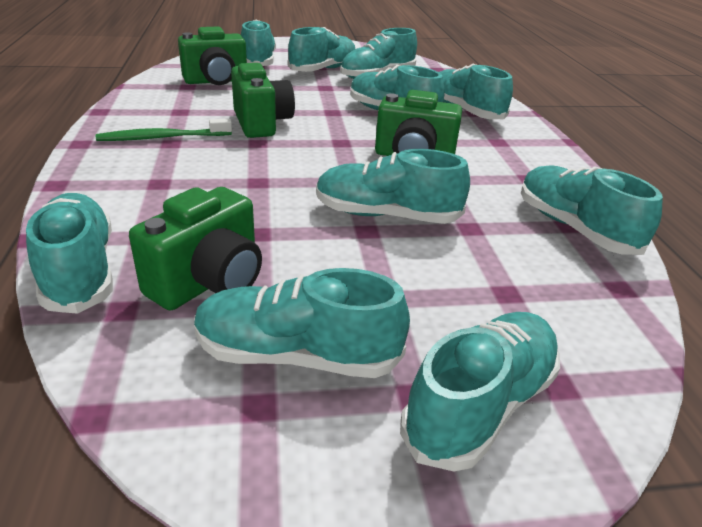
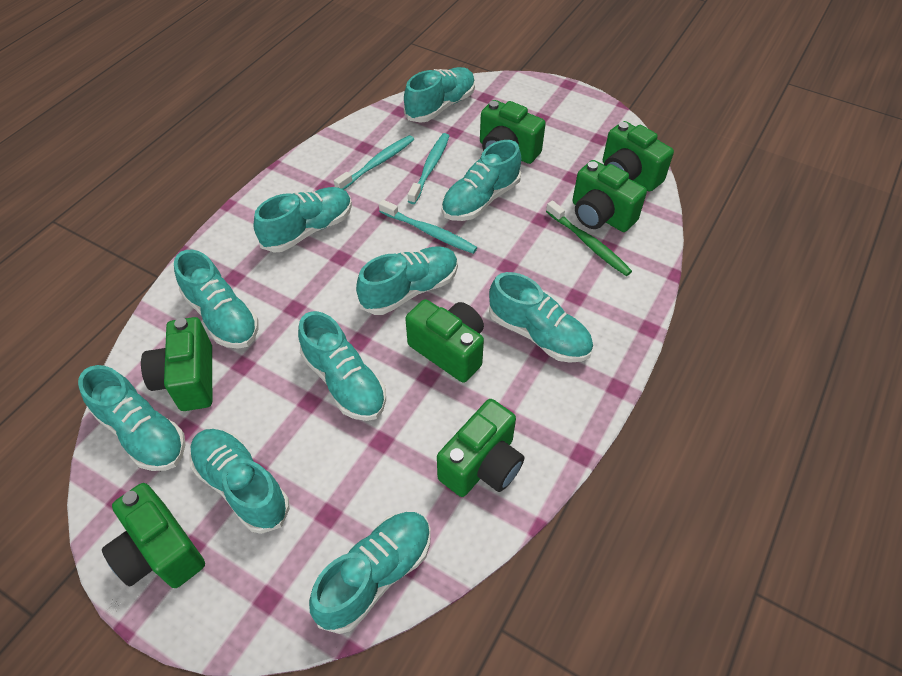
green camera: [129,187,262,311] [178,26,247,85] [231,63,295,138] [375,90,462,156] = 4 -> [102,483,205,588] [141,317,212,411] [405,299,484,383] [437,399,524,497] [480,100,546,164] [573,160,647,232] [603,121,674,192] = 7
turquoise toothbrush: none = 0 -> [334,135,414,190] [379,200,477,254] [408,133,449,204] = 3

